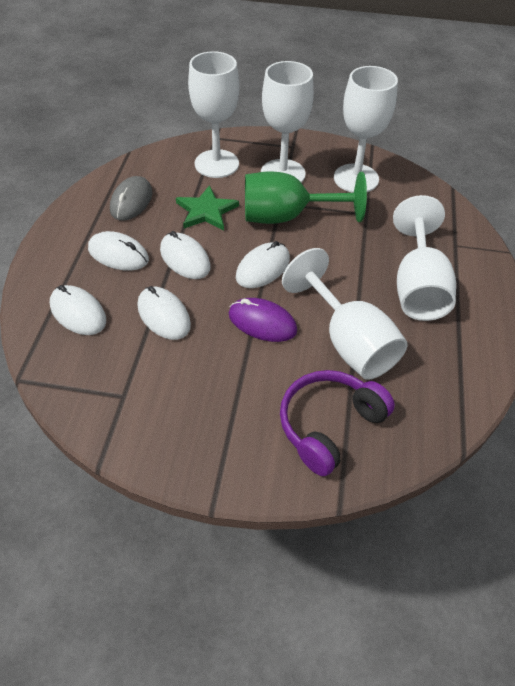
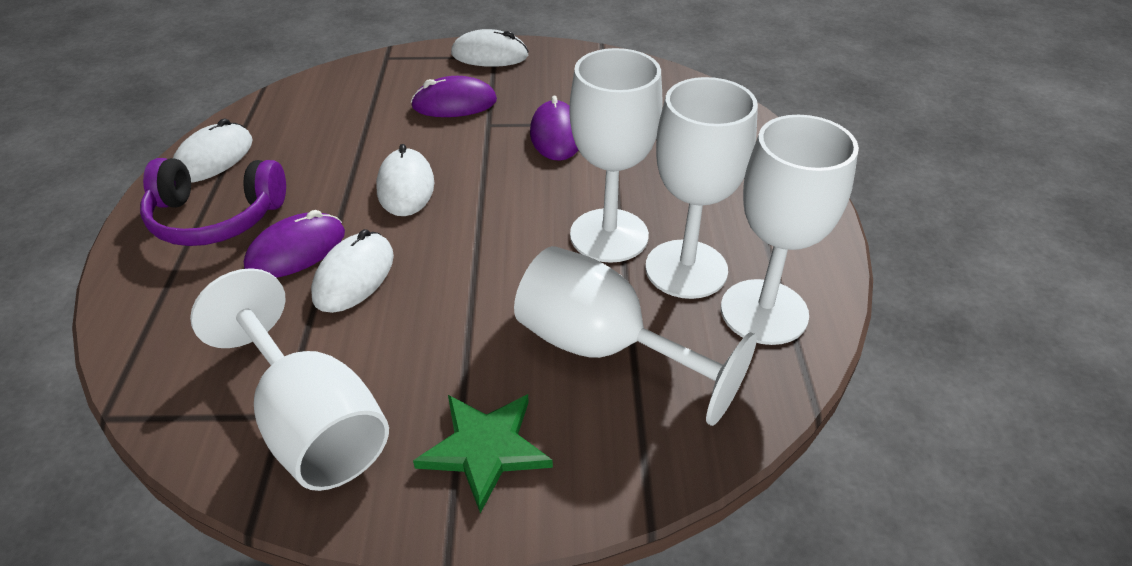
green goblet: [245,172,367,224] = 1 -> none = 0
grey mouse: [110,176,152,221] = 1 -> none = 0
purple mouse: [229,298,297,342] = 1 -> [244,210,345,278] [411,76,497,117] [530,96,578,161] = 3
white mouse: [50,285,106,335] [88,231,149,271] [138,286,191,340] [160,231,211,279] [236,241,290,288] = 5 -> [173,119,253,183] [311,229,394,313] [376,144,434,216] [451,29,529,67] = 4

